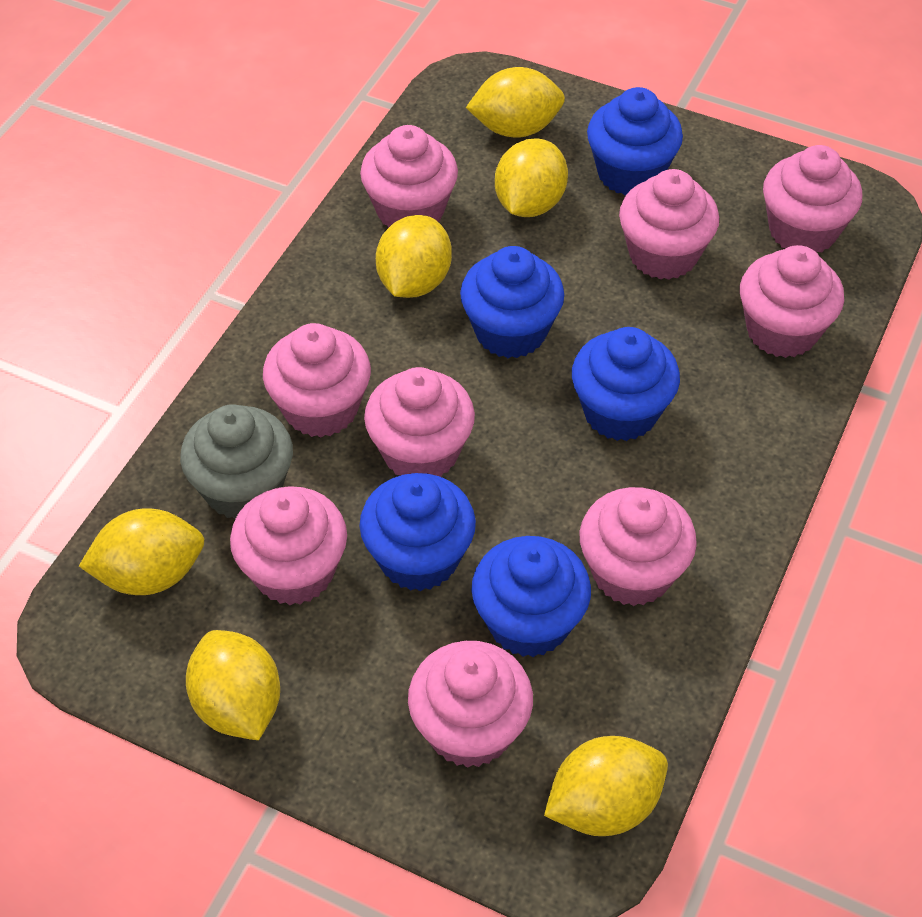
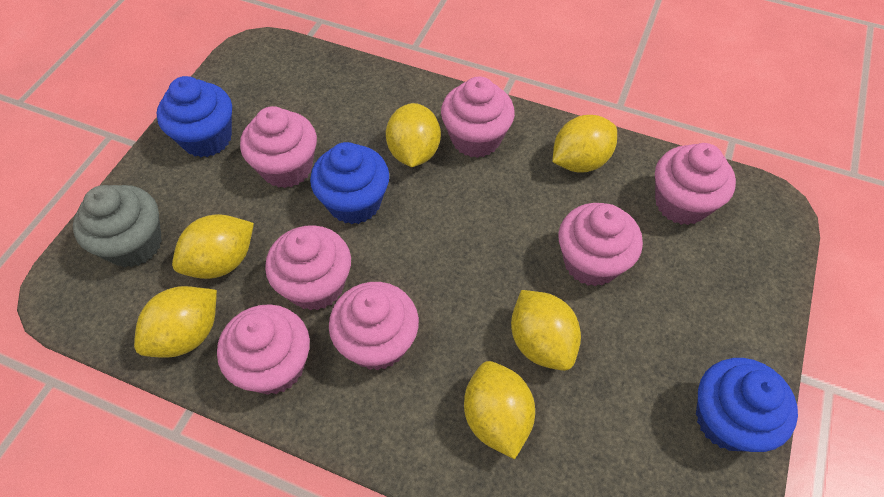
blue cupcake: [359,473,476,591] [460,246,564,358] [471,536,591,657] [572,327,680,441] [587,87,683,195] = 5 -> [157,76,232,157] [310,142,389,224] [696,358,798,452] = 3
pink cupcake: [230,486,347,605] [263,323,371,437] [360,125,458,228] [364,367,475,477] [408,641,533,768] [579,487,697,606] [619,169,719,280] [740,245,844,358] [763,145,862,253] = 9 -> [217,304,310,395] [240,106,317,188] [265,225,351,310] [329,282,419,370] [441,76,515,158] [558,203,643,286] [655,143,736,225] = 7

